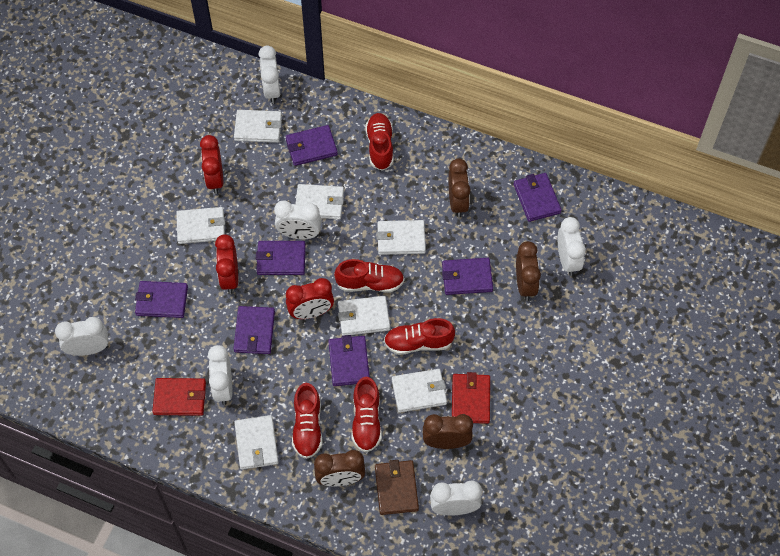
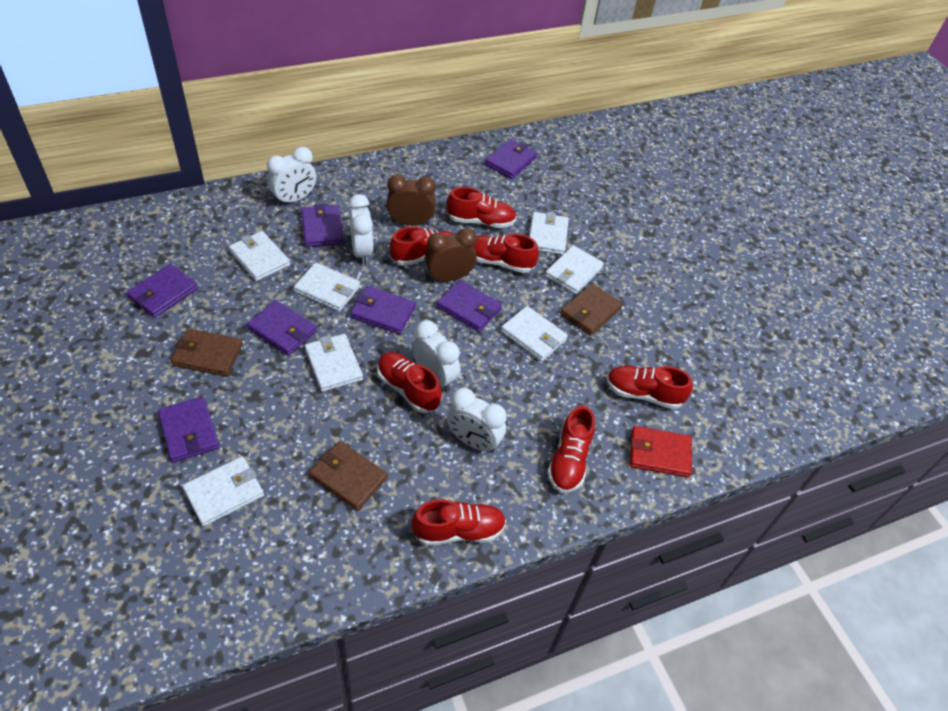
brown clock: [314,450,365,486] [423,414,473,449] [448,158,470,218] [516,241,541,301] = 4 -> [387,174,436,226] [425,228,477,282] = 2
brown wallet: [375,460,419,515] = 1 -> [171,328,243,376] [309,441,388,511] [560,283,623,336] = 3
red clock: [200,135,223,194] [215,234,238,294] [286,278,334,319] = 3 -> none = 0
red shoe: [292,383,323,459] [334,259,404,293] [351,377,382,453] [365,113,393,171] [384,318,455,355] = 5 -> [377,352,442,413] [389,227,454,266] [412,499,506,546] [446,187,516,228] [473,234,539,273] [547,406,595,493] [607,366,693,409] = 7
red wallet: [152,378,206,416] [452,372,490,424] = 2 -> [630,426,692,478] = 1
white clock: [55,317,109,356] [208,345,232,405] [258,45,280,104] [274,201,322,239] [430,480,482,516] [558,217,586,276] = 6 -> [267,147,316,206] [348,194,373,265] [412,320,460,391] [447,388,507,453] = 4

